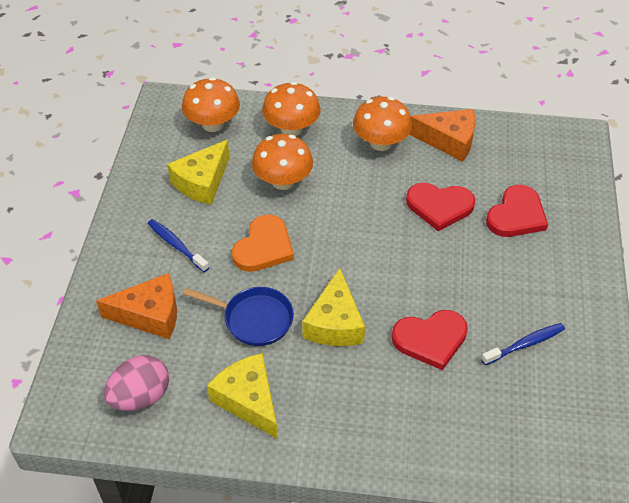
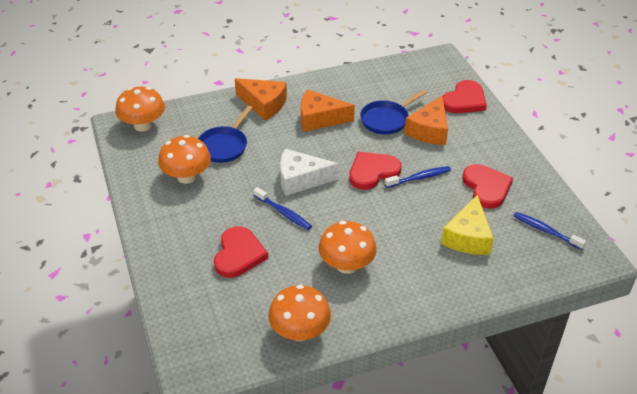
blue pan: [183,287,294,346] = 1 -> [198,106,252,163] [360,89,427,134] = 2
blue toothbrush: [148,219,209,272] [481,323,565,365] = 2 -> [254,187,312,230] [385,166,451,188] [514,212,586,250] = 3
orange cheese: [96,273,177,339] [409,109,476,162] = 2 -> [235,78,287,120] [301,89,355,132] [404,95,448,145] = 3
orange heart: [232,215,294,272] = 1 -> none = 0
pink egg: [104,355,169,411] = 1 -> none = 0
red heart: [392,310,468,370] [406,183,475,231] [486,185,548,237] = 3 -> [214,226,268,278] [349,152,402,190] [443,80,487,113] [462,164,513,209] = 4
white cheese: none = 0 -> [280,149,339,196] = 1
yellow cheese: [167,140,230,205] [207,353,278,439] [302,268,365,346] = 3 -> [441,195,494,255] = 1

